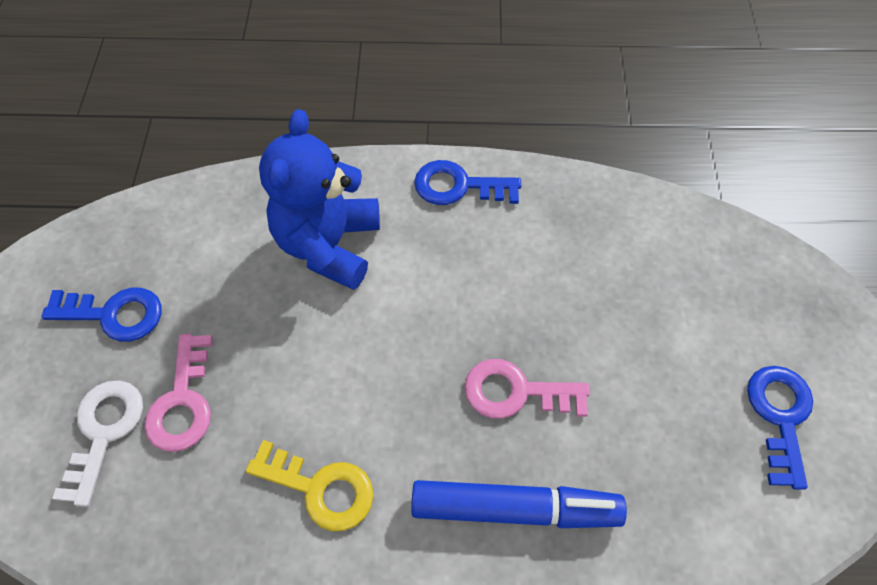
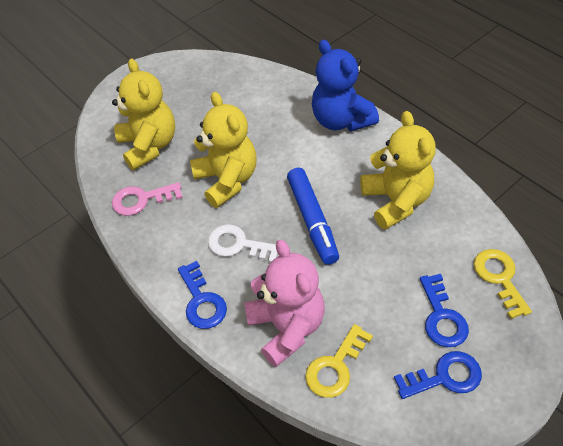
pink key: [144,334,213,452] [464,359,590,419] = 2 -> [112,182,183,216] = 1
pink teddy bear: none = 0 -> [244,240,325,367] = 1
yellow key: [246,440,374,531] = 1 -> [305,324,373,398] [474,249,532,319] = 2
yellow teddy bear: none = 0 -> [112,58,175,170] [190,92,257,208] [361,111,436,230] = 3

